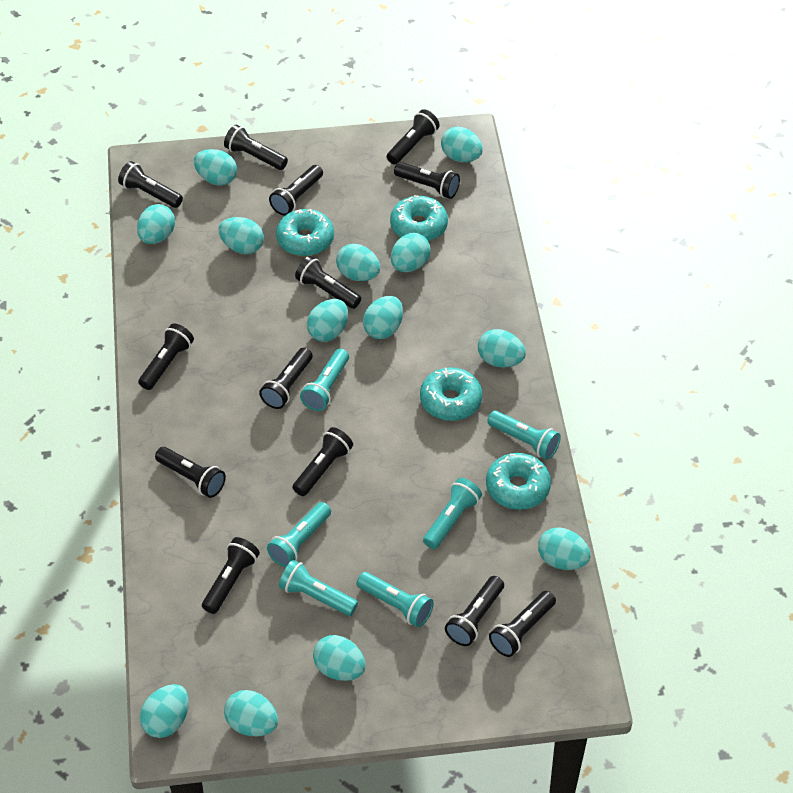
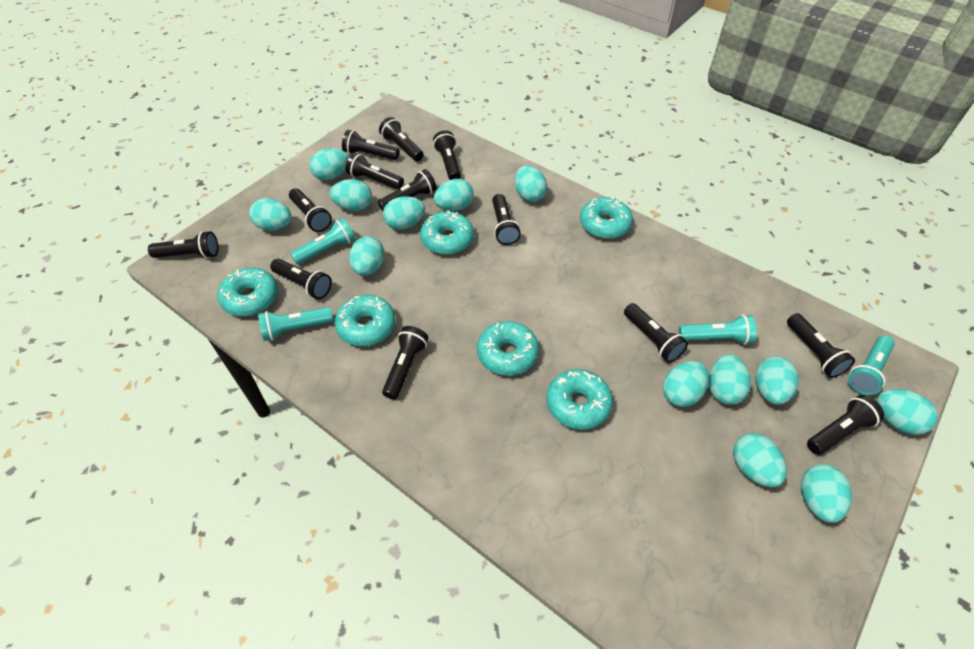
turquoise donut: [276,209,334,256] [390,195,448,241] [420,367,483,421] [486,453,551,510] = 4 -> [217,268,278,316] [335,295,395,346] [420,211,474,255] [477,321,539,376] [546,369,613,430] [580,197,633,239] = 6
turquoise flashlight: [267,502,331,567] [279,560,358,616] [300,349,349,411] [357,572,434,627] [423,478,482,549] [487,410,561,460] = 6 -> [258,307,333,341] [290,218,356,265] [679,314,757,345] [848,335,895,395] = 4

